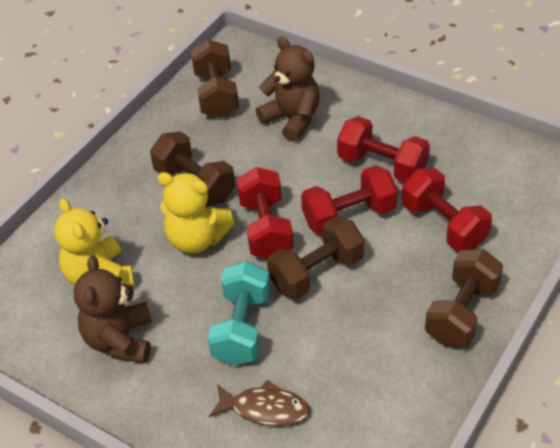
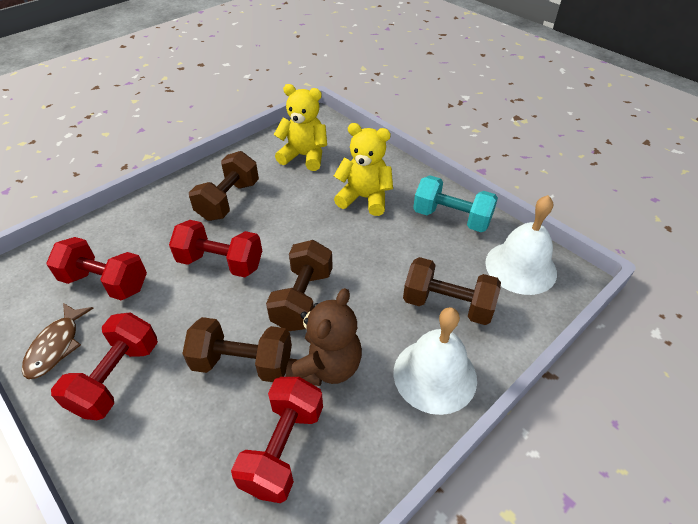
brown teddy bear: [73,256,152,363] [256,37,320,142] = 2 -> [286,288,362,386] = 1
white bell: none = 0 -> [393,307,477,415] [485,195,557,295] = 2

